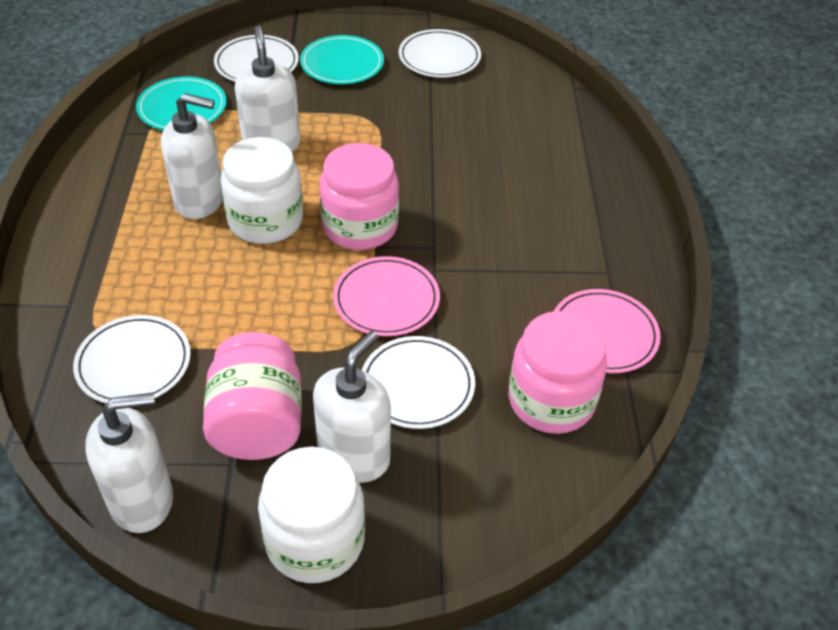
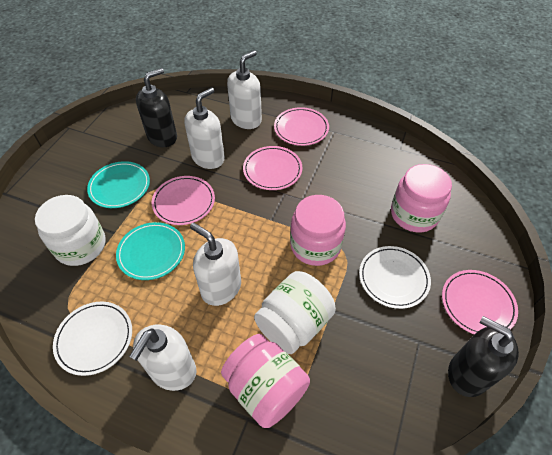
black soap dispenser: none = 0 -> [136,68,177,147] [448,316,519,397] = 2
pink plate: [333,256,440,336] [554,289,661,373] = 2 -> [152,176,215,225] [243,146,302,190] [274,107,329,146] [442,270,518,334] = 4
white plate: [73,315,191,403] [214,35,299,82] [362,336,475,429] [399,29,481,78] = 4 -> [53,302,132,376] [359,246,431,309] = 2

